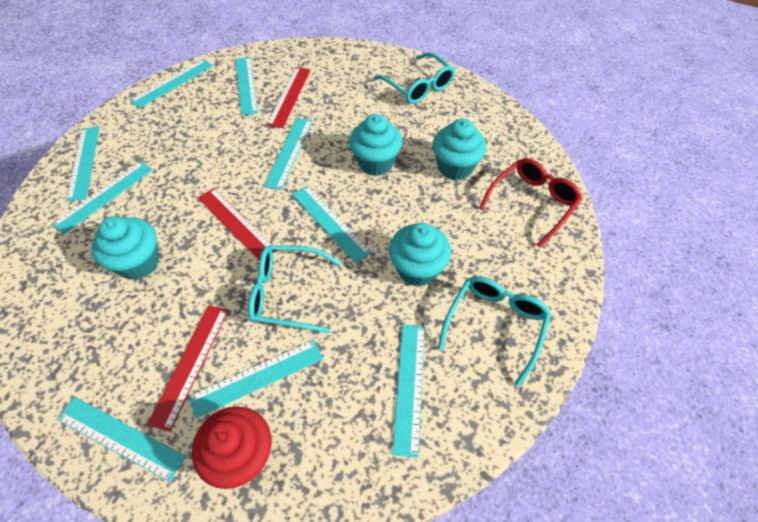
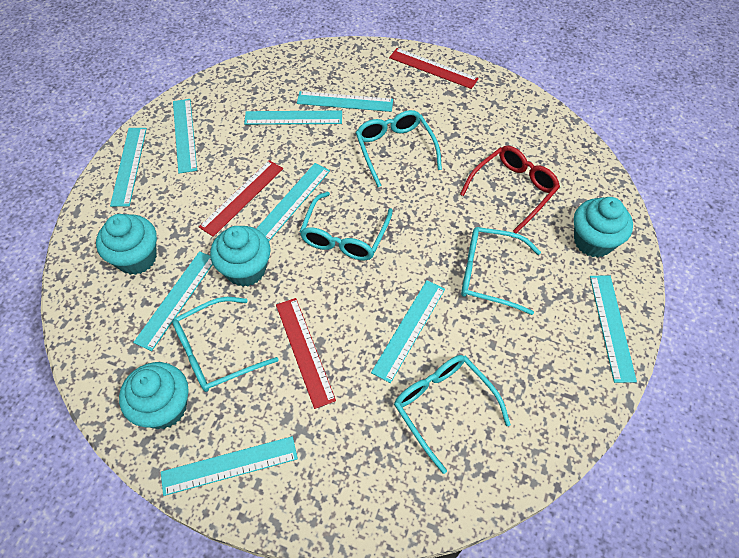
red cupcake: [192,407,272,489] = 1 -> none = 0
turquoise glasses: [248,245,341,333] [374,52,455,104] [438,276,551,387] = 3 -> [172,297,278,392] [299,192,393,261] [355,110,442,187] [394,355,511,474] [461,227,541,315] = 5

